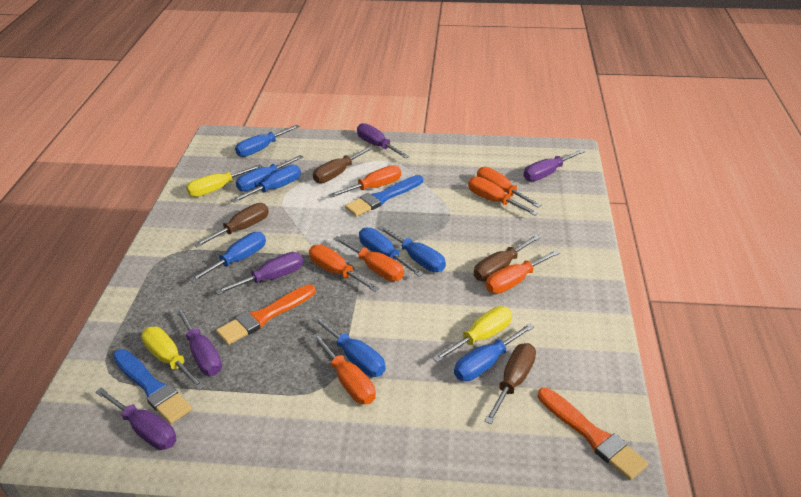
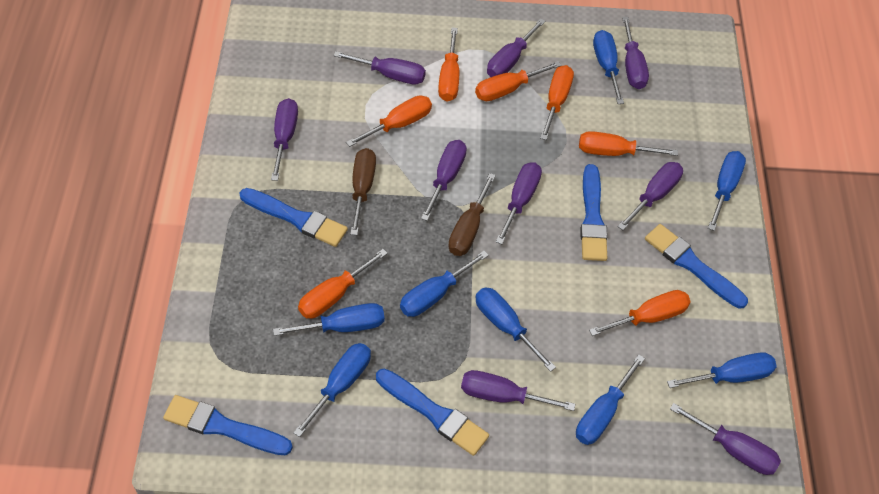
blue brush: [113,349,192,424] [345,175,423,216] = 2 -> [163,395,293,456] [240,188,348,247] [376,369,489,456] [580,164,608,261] [645,224,748,308] = 5
brown screwdriver: [193,203,269,247] [313,146,373,183] [474,235,540,281] [484,343,536,424] = 4 -> [350,148,376,235] [448,173,496,256] = 2
orange brush: [216,284,316,345] [538,388,648,480] = 2 -> none = 0
purple screwdriver: [96,387,177,450] [175,307,222,376] [215,252,303,295] [357,123,409,159] [523,149,585,181] = 5 -> [271,98,298,181] [333,51,426,84] [421,140,467,221] [461,370,575,411] [487,18,545,77] [496,162,542,244] [617,162,683,230] [622,17,649,89] [670,403,781,475] = 9
yellow screwdriver: [141,327,205,390] [186,164,262,197] [433,306,512,363] = 3 -> none = 0

